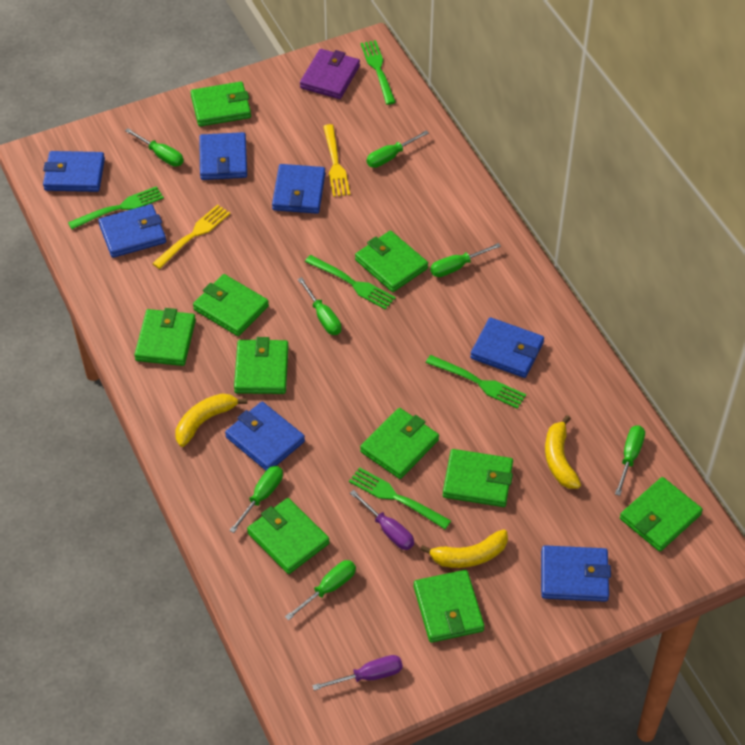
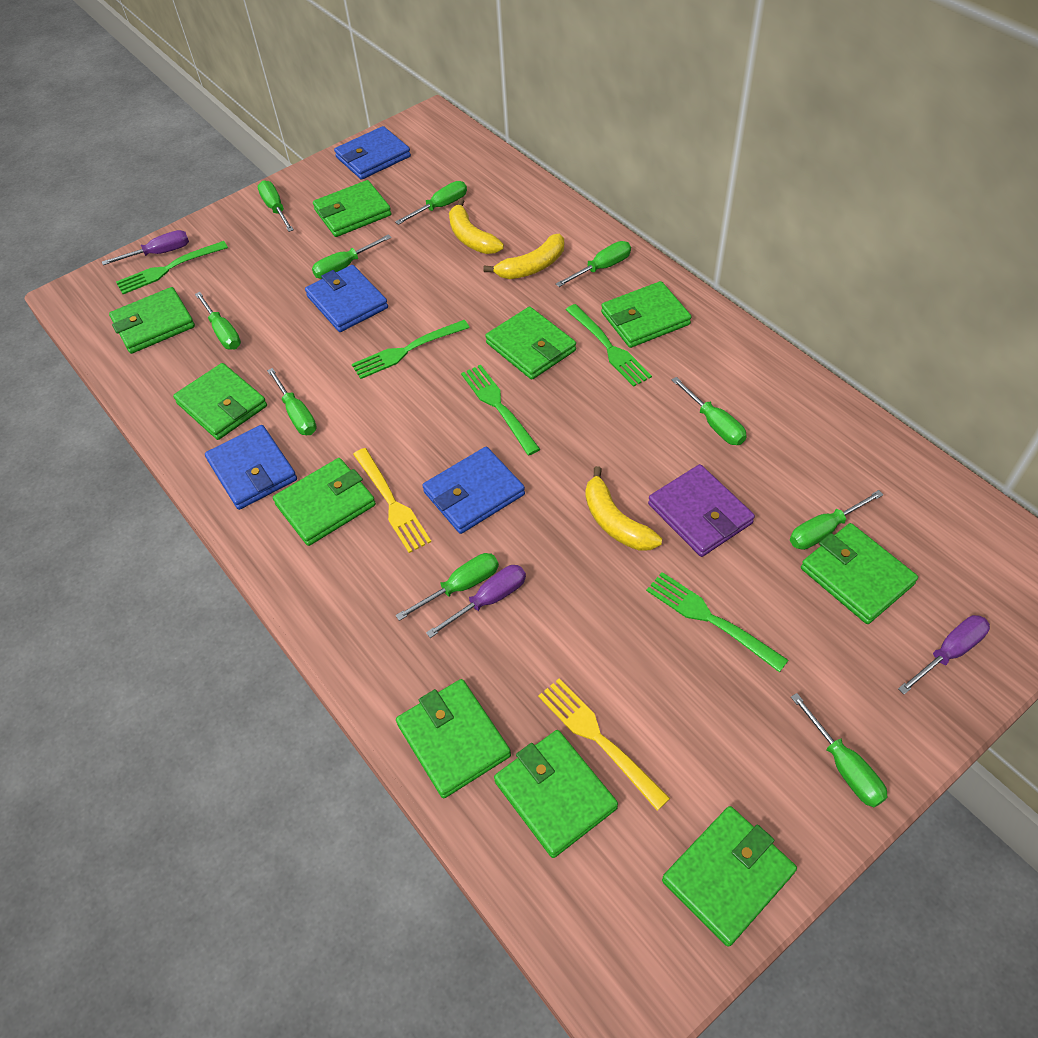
blue wallet: [43,151,105,192] [98,204,166,258] [199,132,247,180] [225,402,305,470] [272,164,325,214] [470,317,544,378] [541,545,611,602] = 7 -> [205,425,297,510] [305,265,388,332] [334,126,411,180] [422,447,525,534] = 4
green screwdriver: [125,128,184,167] [229,466,283,533] [285,560,356,621] [298,277,341,335] [367,130,429,168] [430,243,501,277] [615,425,645,496] = 7 -> [195,292,241,349] [257,180,294,232] [267,368,317,435] [312,234,392,279] [395,181,467,225] [396,553,499,621] [556,241,631,287] [672,377,747,445] [790,490,883,550] [791,693,888,807] = 10
purple screwdriver: [312,655,403,691] [350,490,414,550] = 2 -> [102,230,189,265] [426,565,526,638] [898,615,990,694] = 3

